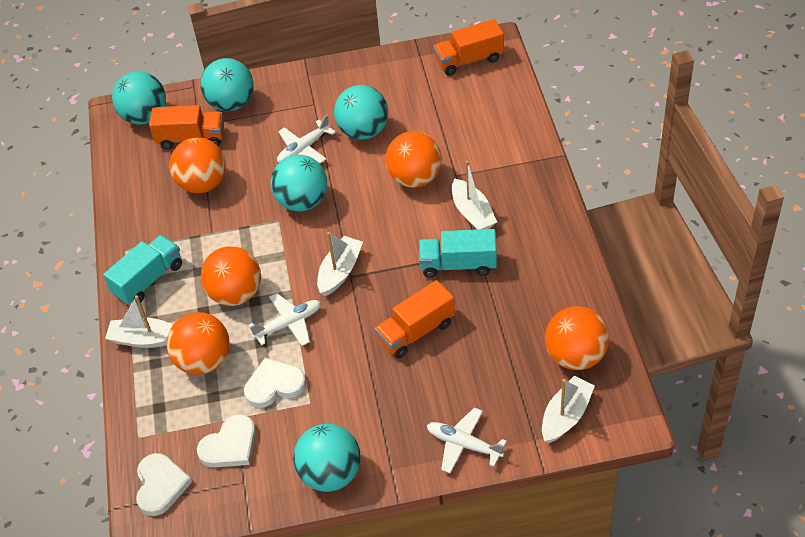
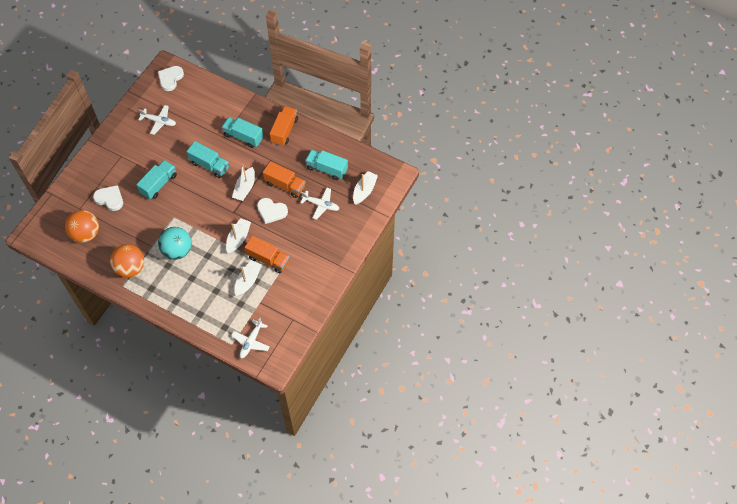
orange ball: [166,312,230,375] [169,137,226,193] [201,246,261,306] [386,131,442,188] [545,306,609,370] = 5 -> [65,210,99,243] [110,244,144,278] = 2
turquoise ball: [112,71,166,125] [200,58,254,111] [271,155,327,212] [293,424,361,492] [334,85,388,140] = 5 -> [158,227,192,260] = 1
turquoise truck: [103,235,182,305] [419,229,497,278] = 2 -> [136,160,177,200] [187,141,229,178] [222,117,263,148] [305,150,348,180] = 4

